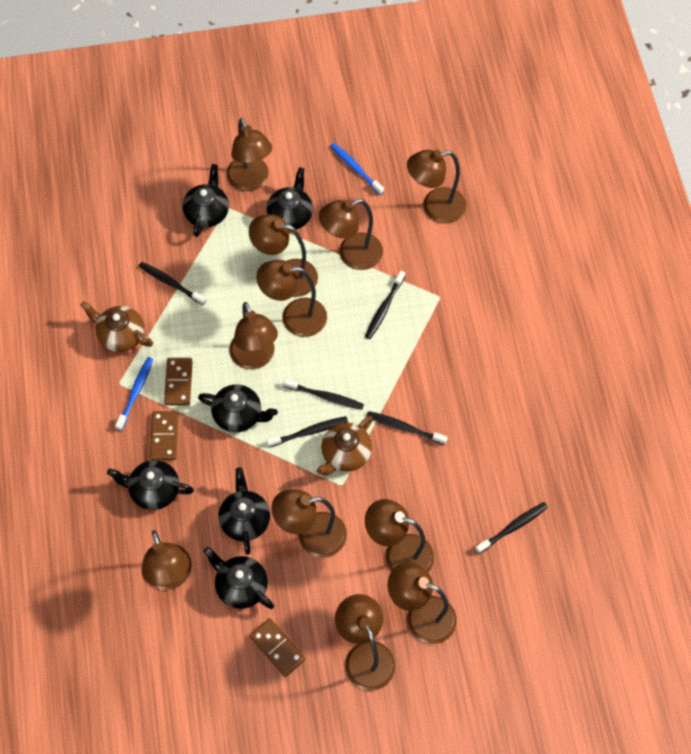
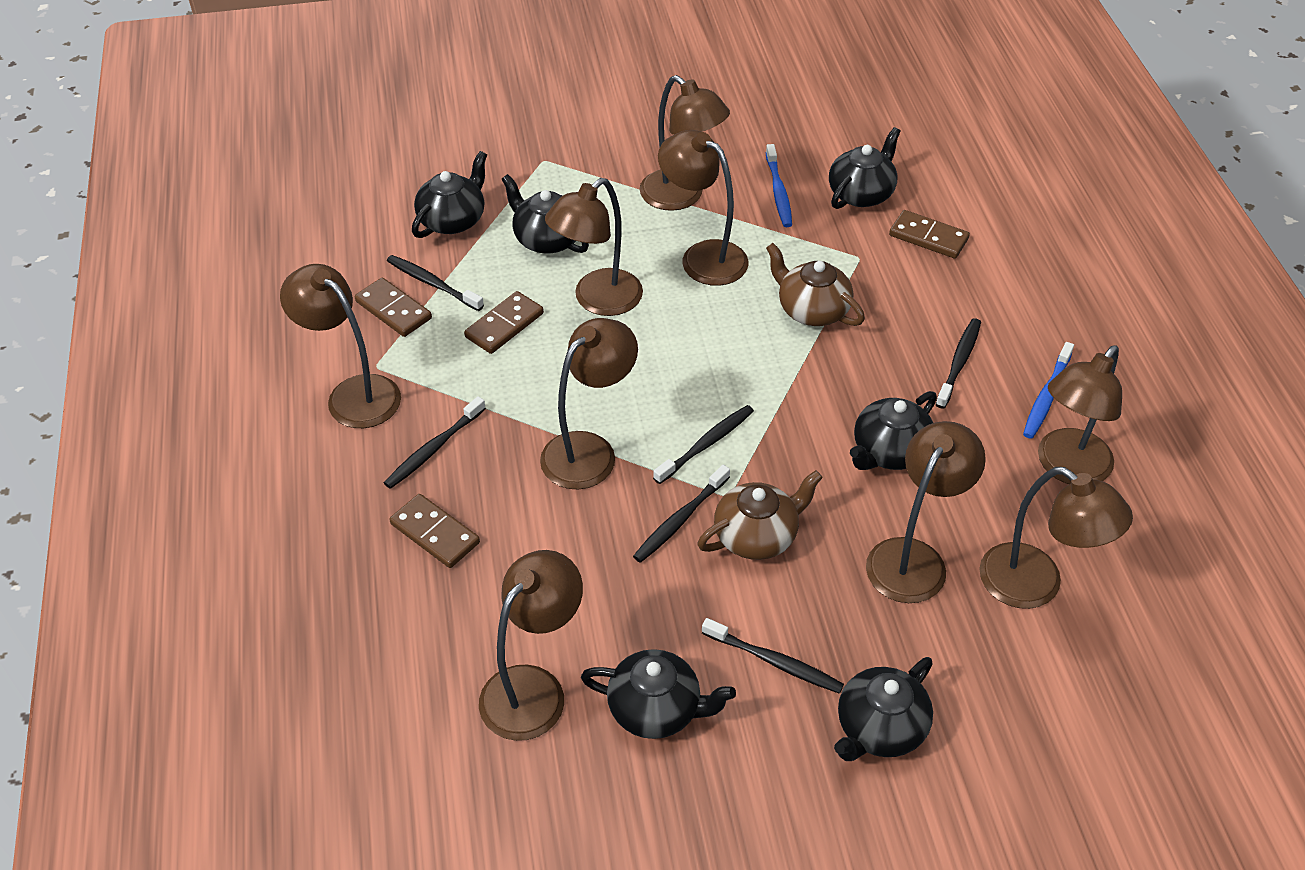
brown domino: [150,411,178,460] [164,358,193,405] [250,618,306,677] = 3 -> [355,277,432,337] [389,494,480,568] [464,291,544,354] [889,210,970,259] = 4
brown lamp: [141,530,192,590] [226,118,272,191] [229,302,278,369] [249,214,318,297] [256,260,327,337] [271,489,347,558] [319,199,383,270] [335,594,395,691] [365,499,434,572] [388,562,457,644] [407,150,466,224] = 11 -> [280,264,401,428] [479,550,583,741] [540,318,638,489] [545,178,643,316] [639,75,730,211] [658,130,748,286] [866,421,986,603] [979,467,1133,609] [1038,345,1122,484] = 9

